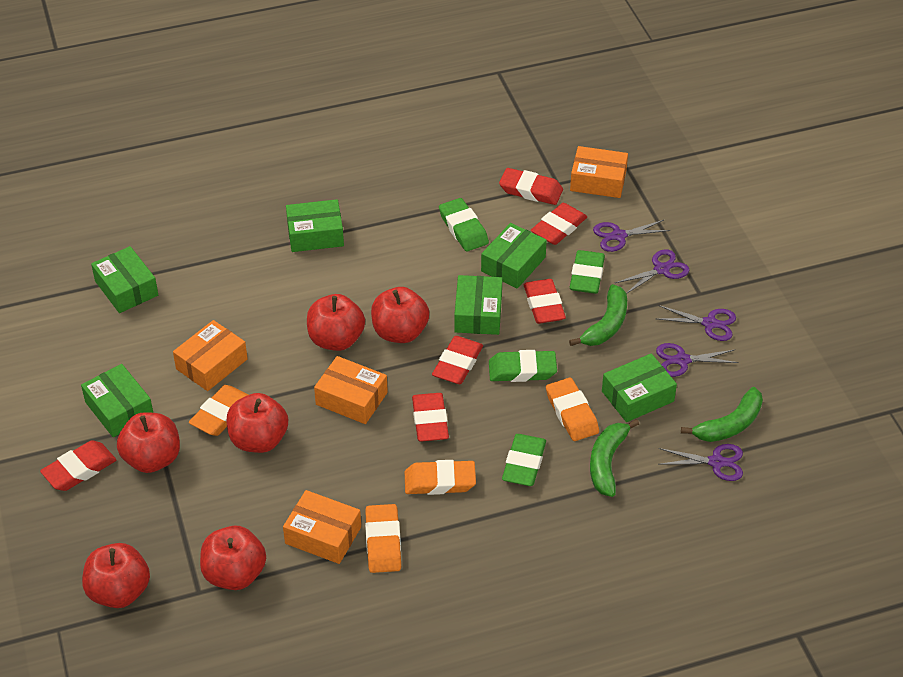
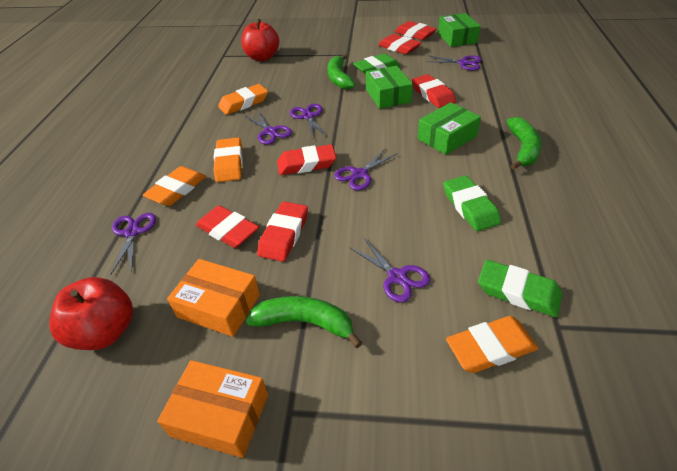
green box: [81,364,153,437] [91,246,158,313] [286,199,344,252] [454,275,503,335] [481,223,547,289] [602,353,677,422] = 6 -> [366,66,413,109] [417,102,481,155] [438,13,480,47] = 3
green eraser: [439,198,489,251] [489,350,557,382] [502,434,546,486] [570,250,605,294] = 4 -> [353,53,400,75] [443,175,501,231] [478,260,562,317] = 3
orange box: [173,320,248,391] [283,490,361,564] [314,356,388,424] [570,146,628,198] = 4 -> [157,360,268,458] [167,259,260,337] = 2
purple scissors: [593,220,670,252] [615,249,689,294] [656,305,736,341] [656,343,739,377] [658,444,743,481] = 5 -> [111,213,156,274] [244,111,292,145] [290,104,327,139] [334,148,398,190] [349,237,430,303] [426,55,482,71] = 6
red apple: [82,543,150,608] [117,412,180,473] [200,526,266,590] [227,393,288,453] [307,294,365,351] [371,287,429,343] = 6 -> [49,277,133,350] [241,19,279,61] = 2

